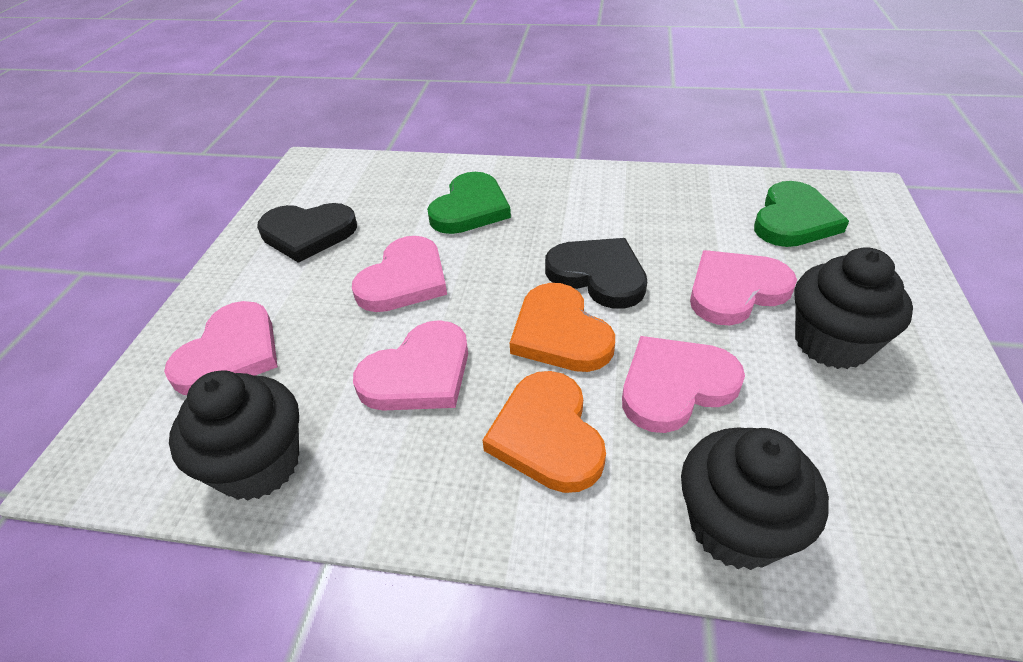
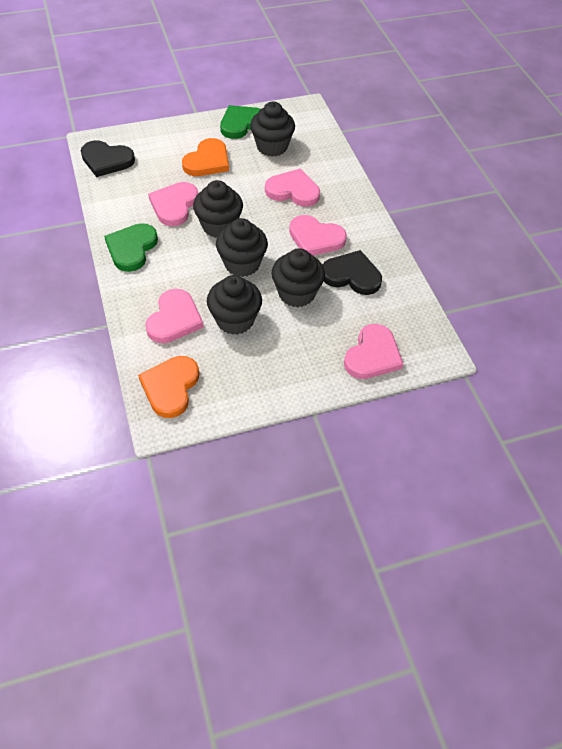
black cupcake: [169,370,299,501] [681,427,829,570] [795,247,913,369] = 3 -> [193,180,243,238] [207,275,262,335] [216,218,268,277] [250,101,295,157] [271,248,325,307] = 5

